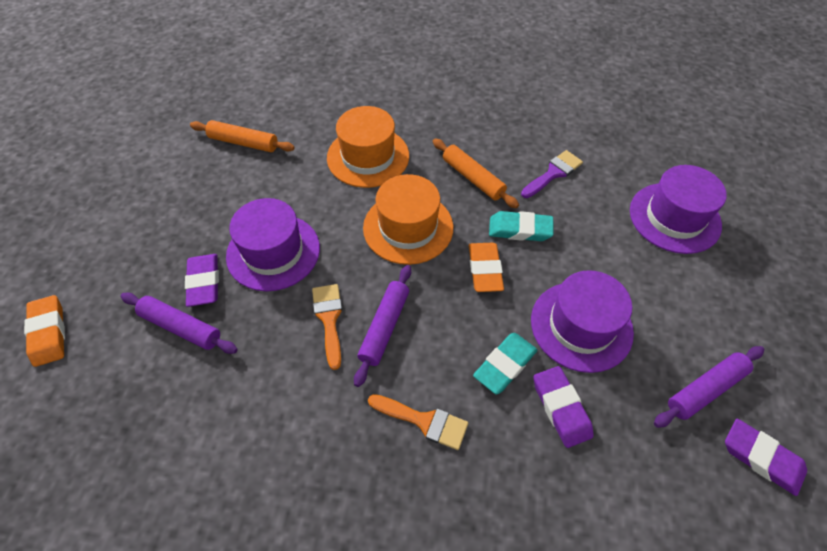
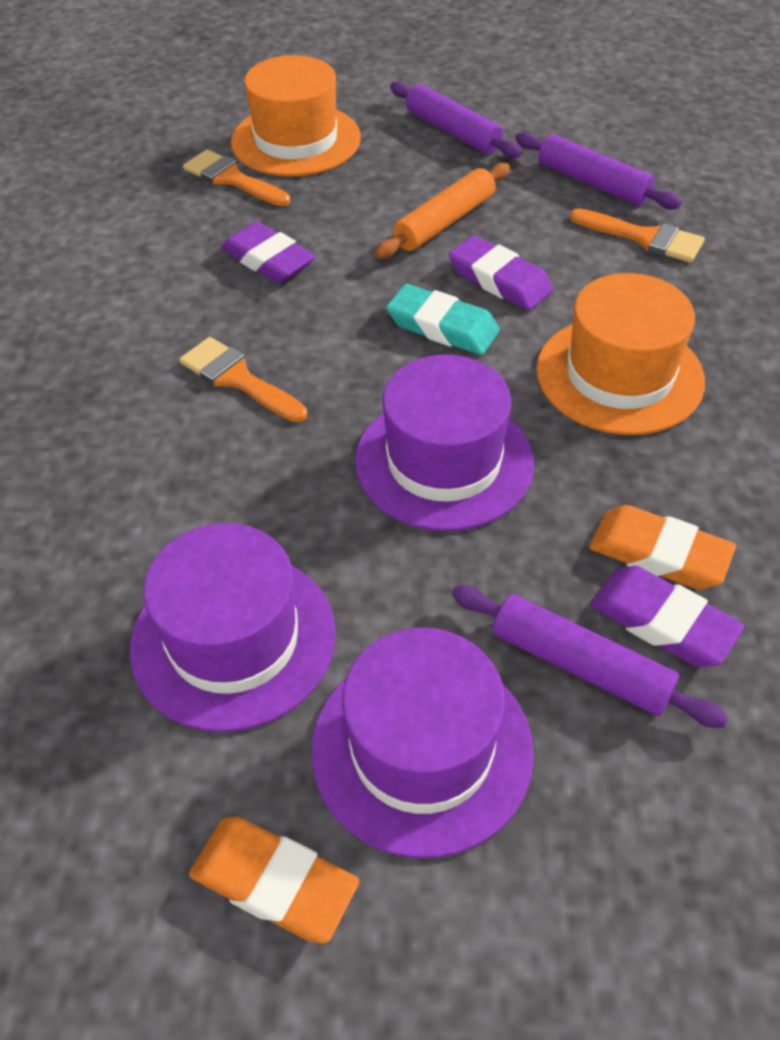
orange brush: [312,284,342,370] [368,394,468,450] = 2 -> [179,337,307,422] [183,150,290,206] [570,208,705,263] = 3
orange rolling pin: [190,120,295,152] [433,139,519,208] = 2 -> [375,163,510,259] = 1
purple brush: [521,150,583,198] = 1 -> none = 0
turquoise eraser: [473,333,537,395] [489,211,554,241] = 2 -> [386,284,500,355] = 1

